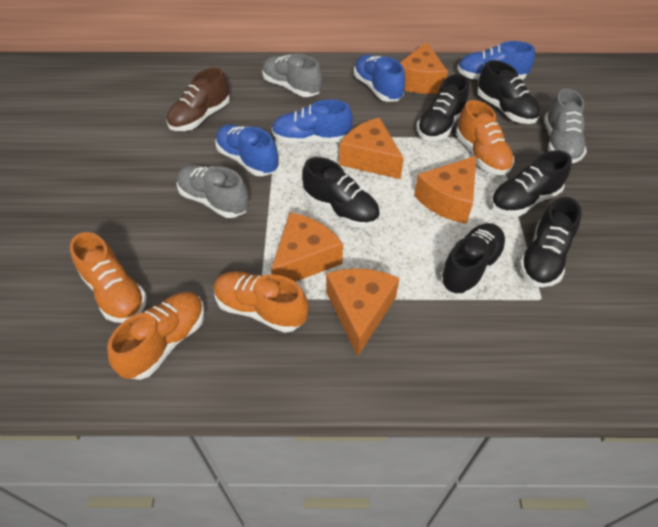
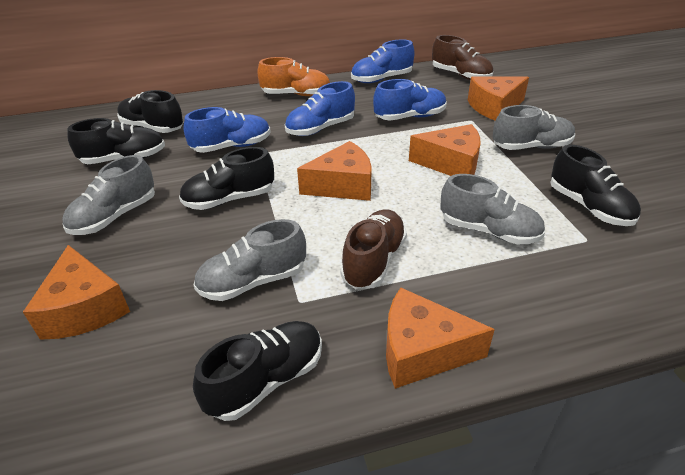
black shoe: [302,157,380,228] [417,74,469,141] [440,223,506,296] [477,60,540,124] [490,150,572,216] [519,197,582,287] = 6 -> [67,118,165,164] [117,90,184,133] [179,147,274,210] [193,321,322,421] [550,145,641,226] = 5
brown shoe: [167,68,230,131] = 1 -> [340,209,407,289] [432,35,493,80] = 2
grey shoe: [177,165,249,218] [262,54,322,97] [544,88,587,163] = 3 -> [62,155,155,235] [193,219,306,301] [440,174,545,245] [493,105,575,150] = 4
orange shoe: [70,232,147,323] [107,292,205,380] [214,271,309,333] [456,100,514,175] = 4 -> [257,57,330,96] = 1

